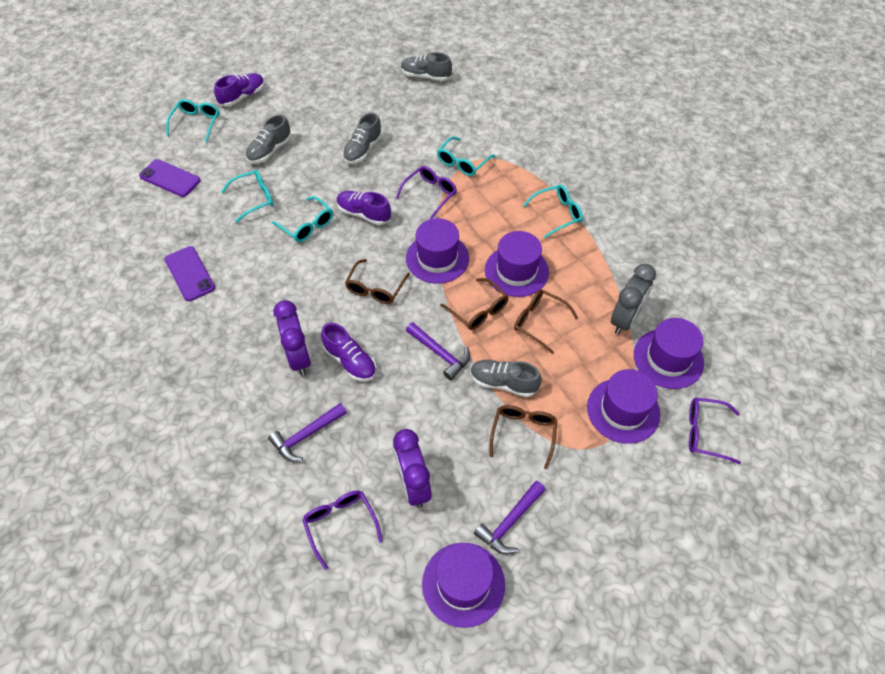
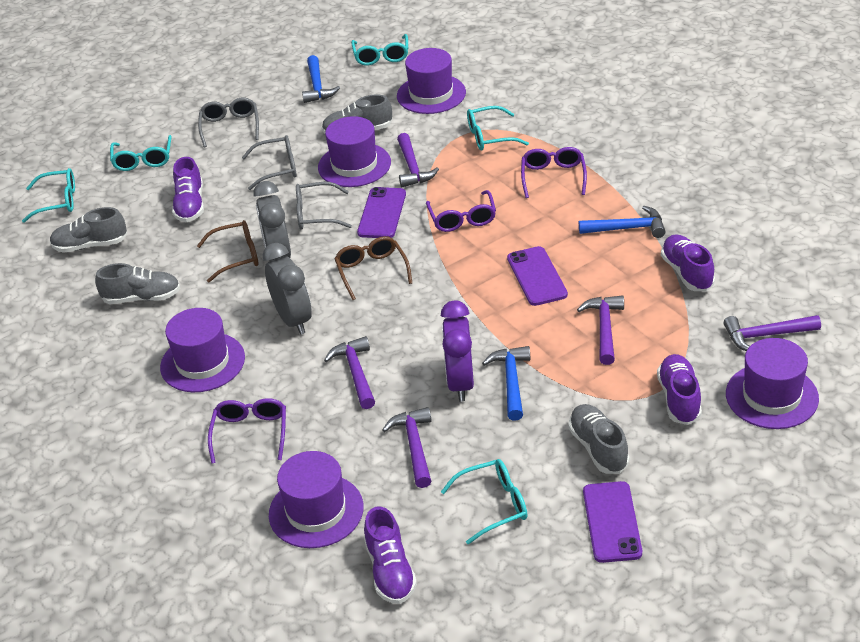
blue hammer: none = 0 -> [302,55,340,103] [482,346,531,421] [579,206,666,238] = 3
brown glasses: [345,259,410,304] [440,278,508,330] [489,405,557,469] [514,290,578,354] = 4 -> [197,220,259,283] [334,236,412,300] = 2
grey clock: [611,264,656,335] = 1 -> [253,181,291,261] [263,243,312,335] = 2
grey glasses: none = 0 -> [198,98,259,147] [242,135,297,190] [296,182,352,230] = 3
purple clock: [273,300,311,375] [393,429,432,508] = 2 -> [441,301,474,401] = 1
purple hammer: [268,403,347,461] [406,322,470,380] [474,481,545,554] = 3 -> [324,336,375,409] [382,407,432,488] [397,133,439,187] [577,295,624,365] [723,315,821,351] = 5
purple phone: [139,159,201,197] [165,246,215,301] = 2 -> [357,187,406,238] [507,246,568,306] [583,481,642,563] = 3
purple shoe: [214,73,265,107] [321,323,377,382] [337,191,391,225] = 3 -> [172,157,204,222] [364,506,417,604] [657,354,702,425] [661,234,715,291] = 4

